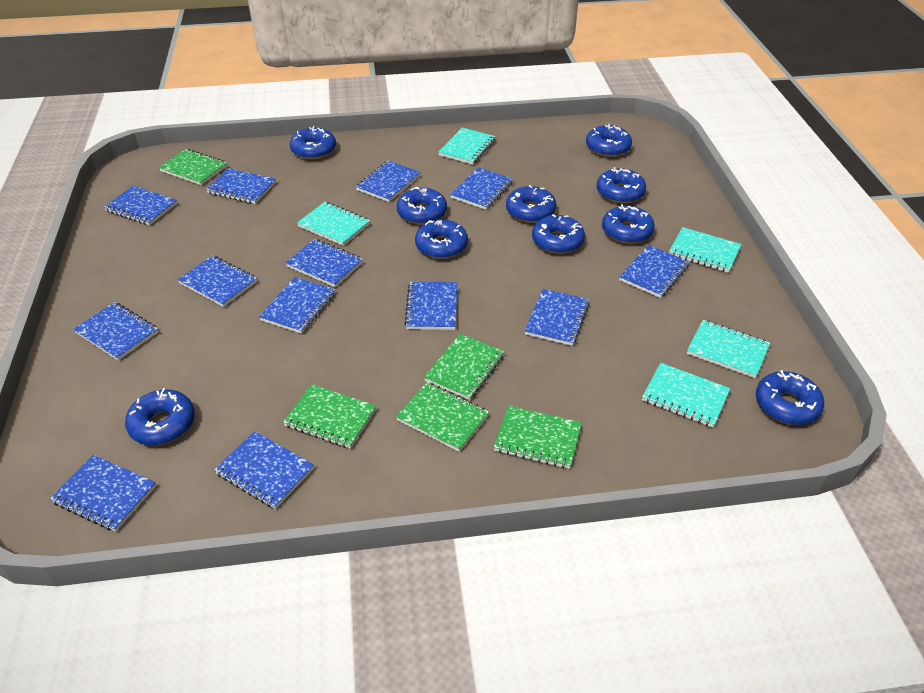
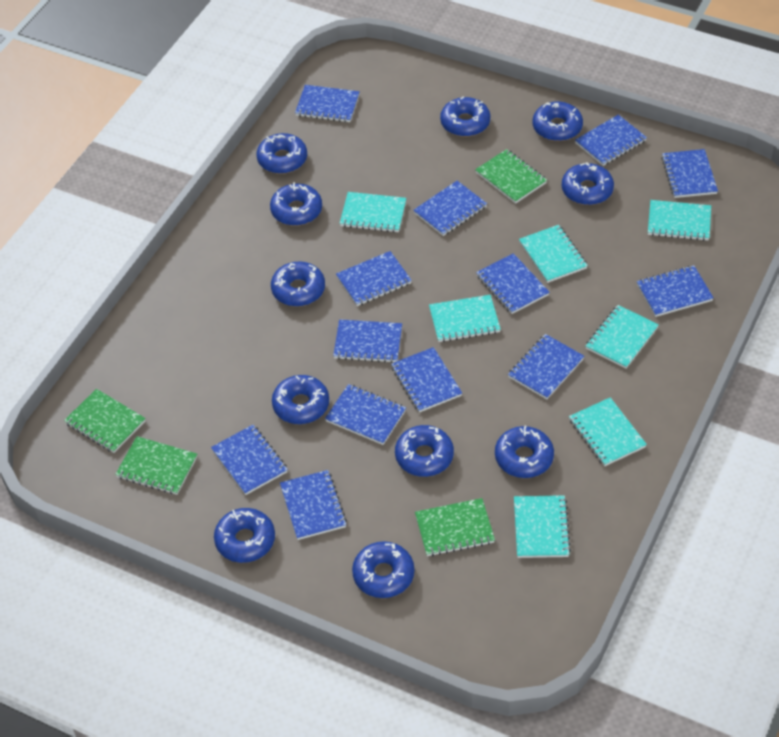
blue donut: [125,388,195,445] [290,126,336,159] [396,187,447,224] [415,219,468,259] [506,185,557,223] [532,214,585,254] [586,124,632,157] [596,167,646,203] [602,204,655,244] [756,370,824,425] = 10 -> [214,508,275,563] [256,133,307,174] [270,182,322,226] [271,262,325,306] [272,375,329,424] [352,541,415,598] [395,425,454,477] [440,97,490,137] [495,426,554,478] [533,102,583,141] [562,162,614,205] = 11
green notebook: [159,149,227,185] [283,384,376,449] [396,382,489,452] [424,334,504,400] [494,406,582,469] = 5 -> [64,389,146,453] [115,436,197,495] [415,498,495,556] [475,149,547,204] = 4
turquoise notebook: [297,202,370,246] [438,128,496,165] [642,363,730,428] [669,227,742,273] [687,320,770,378] = 5 -> [340,192,406,233] [429,295,501,342] [514,495,571,558] [519,225,588,283] [569,397,647,466] [586,305,659,369] [648,200,711,241] = 7

